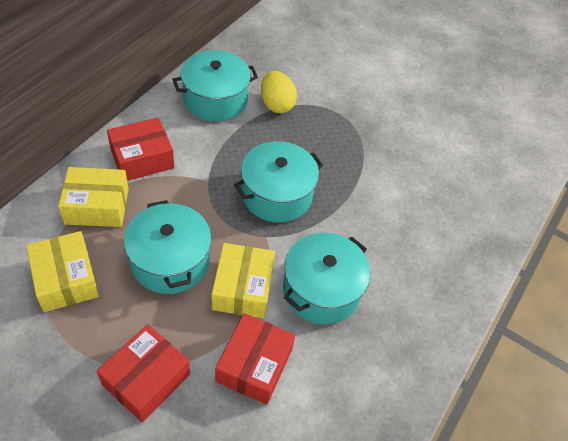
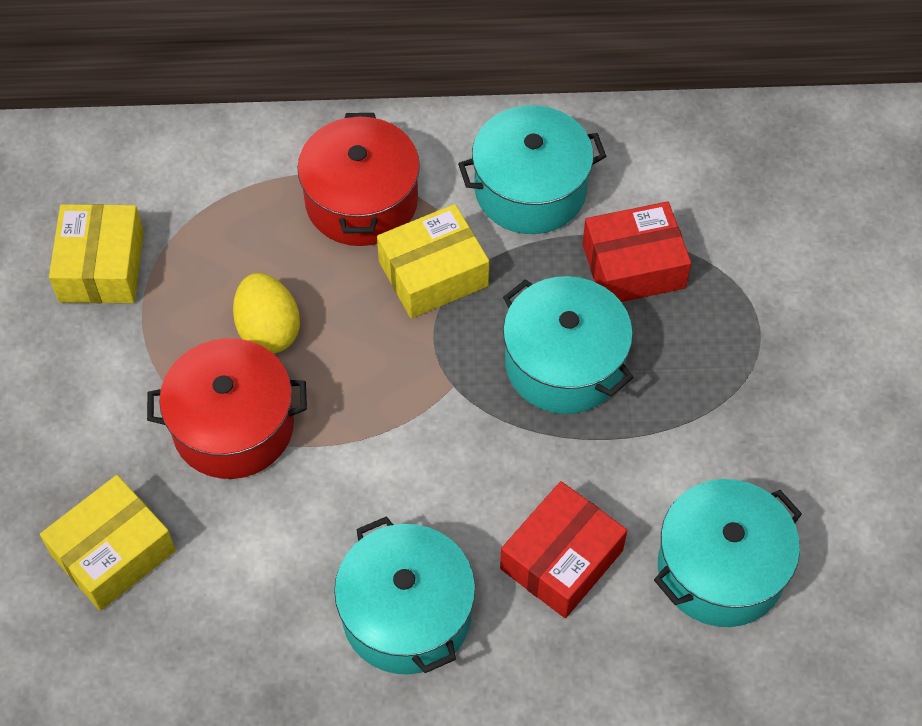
red box: [97,324,190,422] [107,118,174,181] [215,313,295,405] = 3 -> [500,481,627,618] [582,202,691,302] = 2
red pot: none = 0 -> [147,338,307,479] [297,113,420,246] = 2

